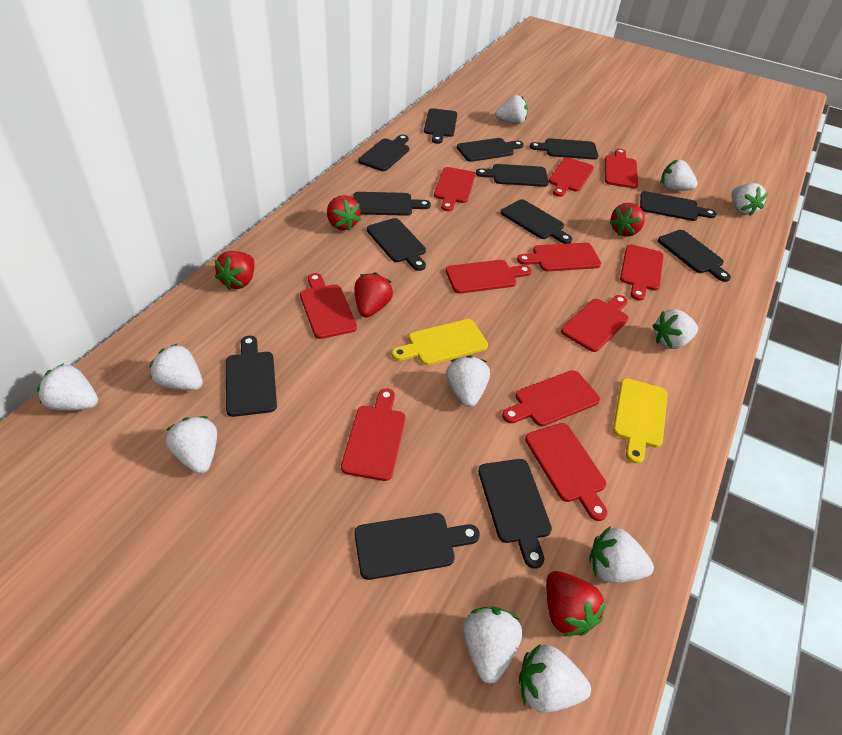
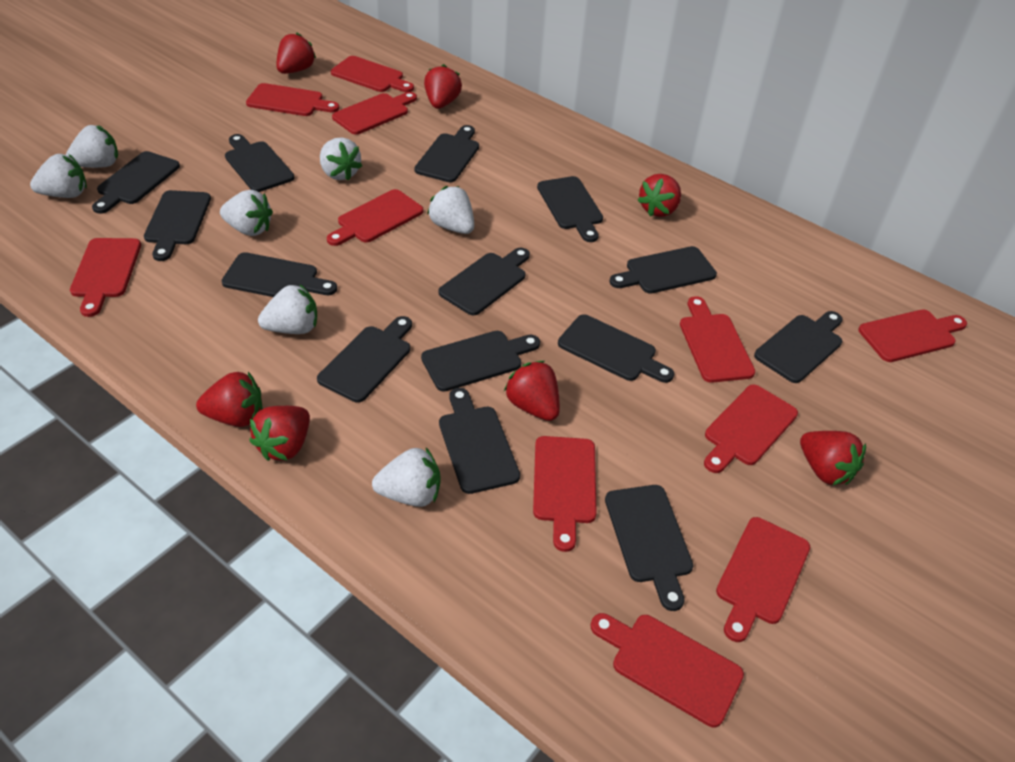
black cutting board: [226,336,277,417] [353,192,431,216] [354,513,480,580] [358,135,409,171] [367,218,426,271] [424,108,457,144] [457,138,524,162] [476,164,549,187] [478,459,552,569] [501,199,572,244] [530,138,599,160] [640,191,716,221] [658,230,731,282] = 13 -> [92,151,180,214] [144,190,211,261] [221,252,337,297] [225,134,295,192] [317,316,412,403] [414,125,479,182] [421,331,540,392] [438,247,530,316] [439,388,520,494] [537,176,603,242] [558,314,674,383] [605,485,693,611] [609,246,717,294] [754,311,842,383] = 14
red strawberry: [215,251,255,290] [327,195,361,231] [354,272,393,317] [546,571,606,636] [609,203,645,237] = 5 -> [196,372,262,427] [249,406,310,461] [276,32,316,74] [424,64,462,109] [504,361,560,421] [637,174,681,217] [800,431,866,485] = 7
white strawberry: [37,363,98,411] [150,343,203,391] [166,416,217,474] [446,355,490,407] [463,606,522,684] [495,95,528,124] [519,644,591,713] [589,526,654,583] [652,309,698,349] [660,160,698,191] [731,183,768,216] = 11 -> [30,154,87,198] [66,125,118,168] [220,190,273,236] [258,284,317,334] [320,137,362,181] [372,448,440,507] [427,186,474,234] = 7
yellow cutting board: [392,319,488,365] [613,378,668,464] = 2 -> none = 0

